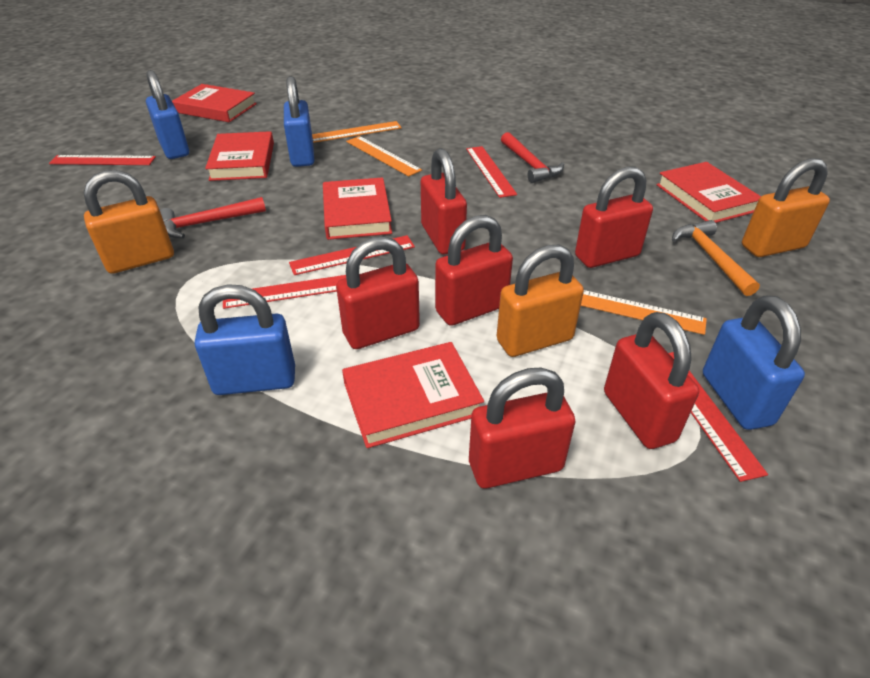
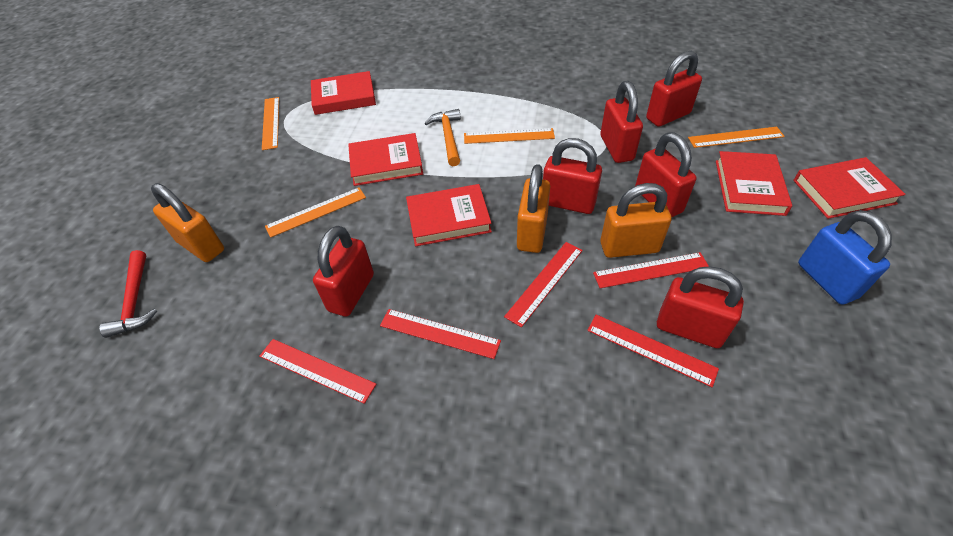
blue padlock: [146,70,189,159] [195,284,295,395] [284,76,314,167] [703,295,805,430] = 4 -> [798,210,892,305] = 1
orange ruler: [312,121,402,143] [346,136,422,177] [581,290,707,335] = 3 -> [262,97,279,150] [265,187,366,238] [464,128,555,144] [688,127,785,148] = 4
red hammer: [160,197,266,238] [501,132,564,183] = 2 -> [99,250,157,338] = 1

